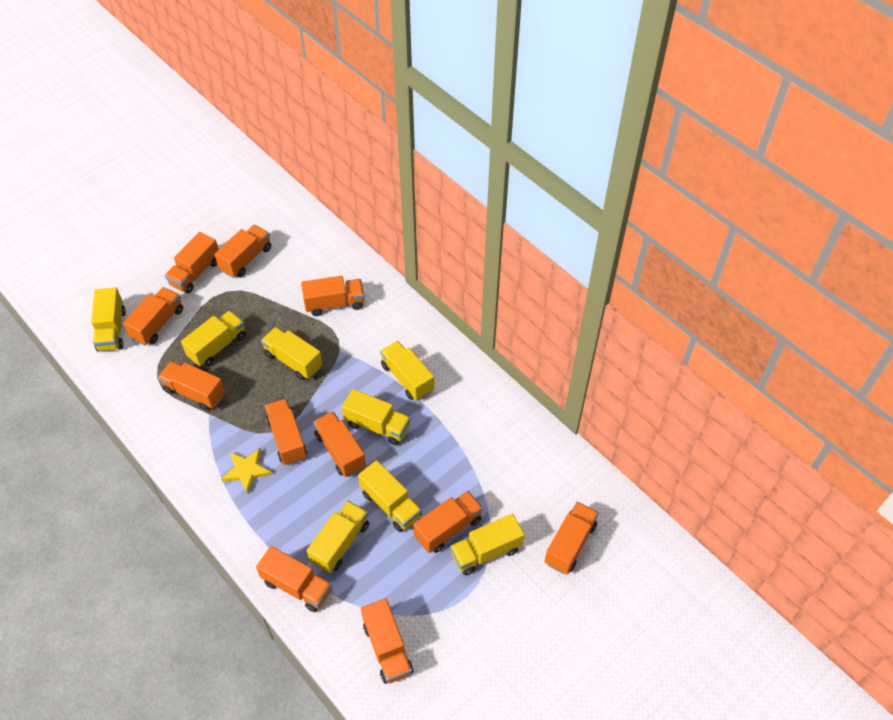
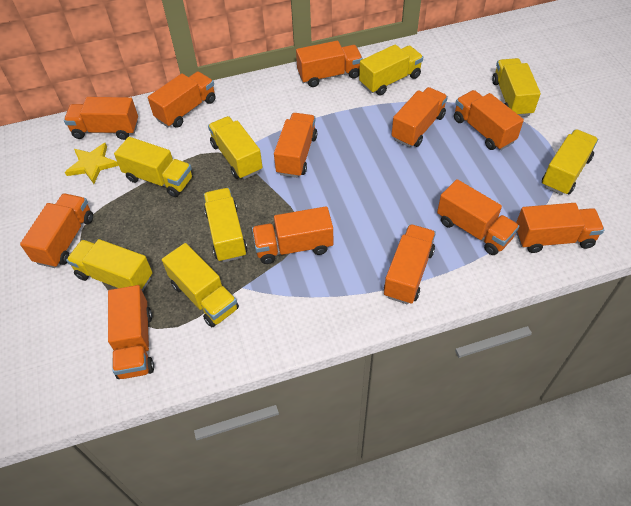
orange truck: [123,287,183,345] [158,361,225,411] [165,232,219,294] [215,225,271,278] [256,546,332,612] [265,399,307,465] [301,276,364,316] [313,411,366,477] [361,598,413,684] [413,491,483,553] [544,502,599,574] = 11 -> [20,194,93,268] [64,97,138,140] [108,285,154,379] [148,71,216,128] [252,206,333,264] [274,113,317,178] [296,41,363,87] [384,224,436,304] [392,87,448,147] [437,179,519,255] [454,90,524,150] [516,203,604,253] = 12

